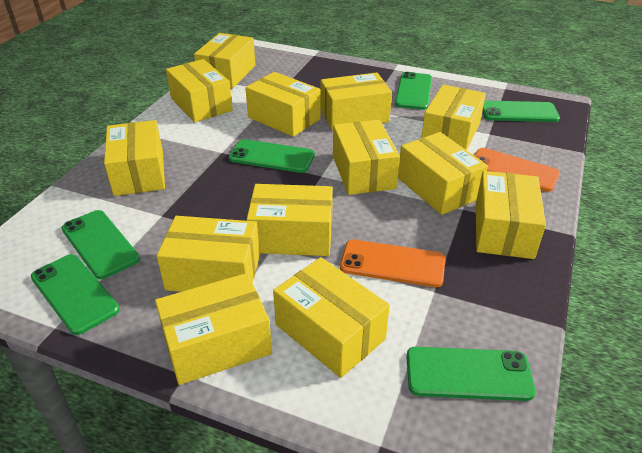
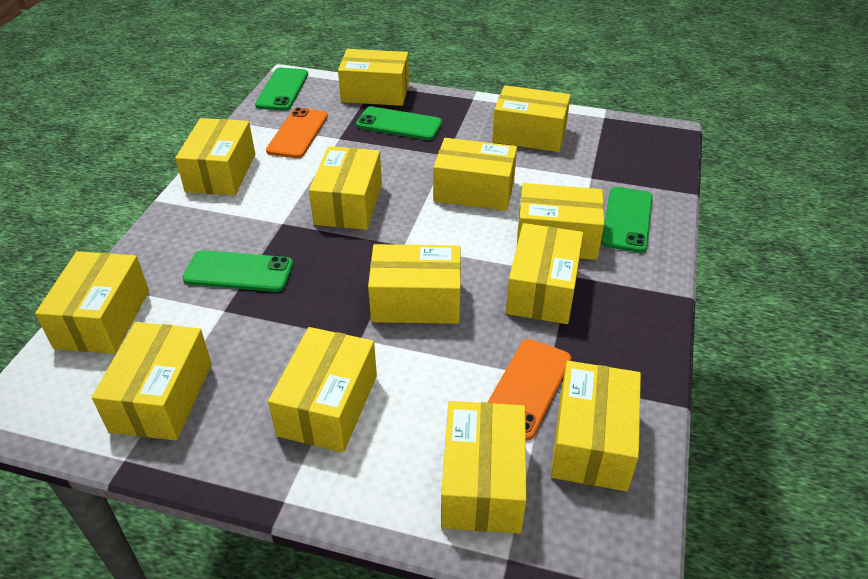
green phone: [31,254,120,335] [61,210,140,279] [229,139,315,173] [395,72,432,110] [406,347,536,401] [482,101,560,122] = 6 -> [182,250,293,292] [255,68,308,111] [356,106,442,140] [601,187,653,253] = 4

